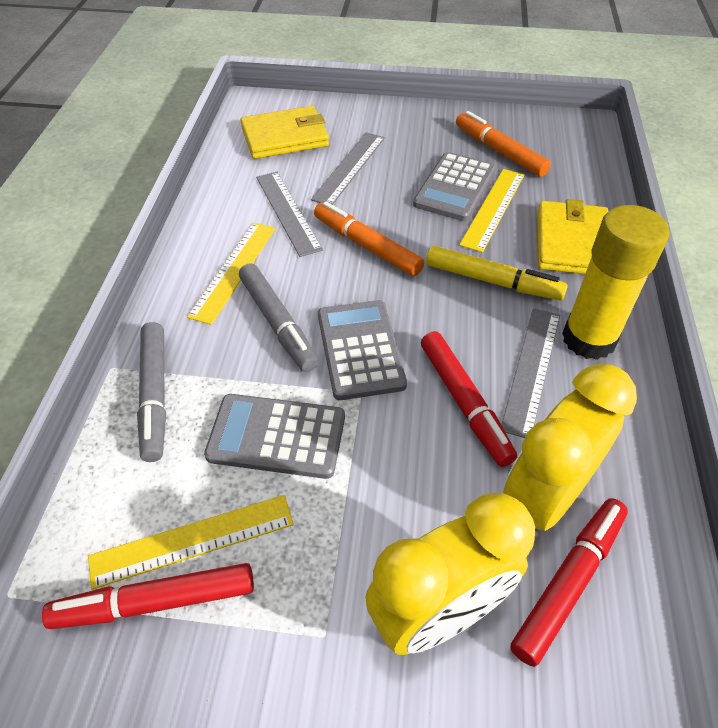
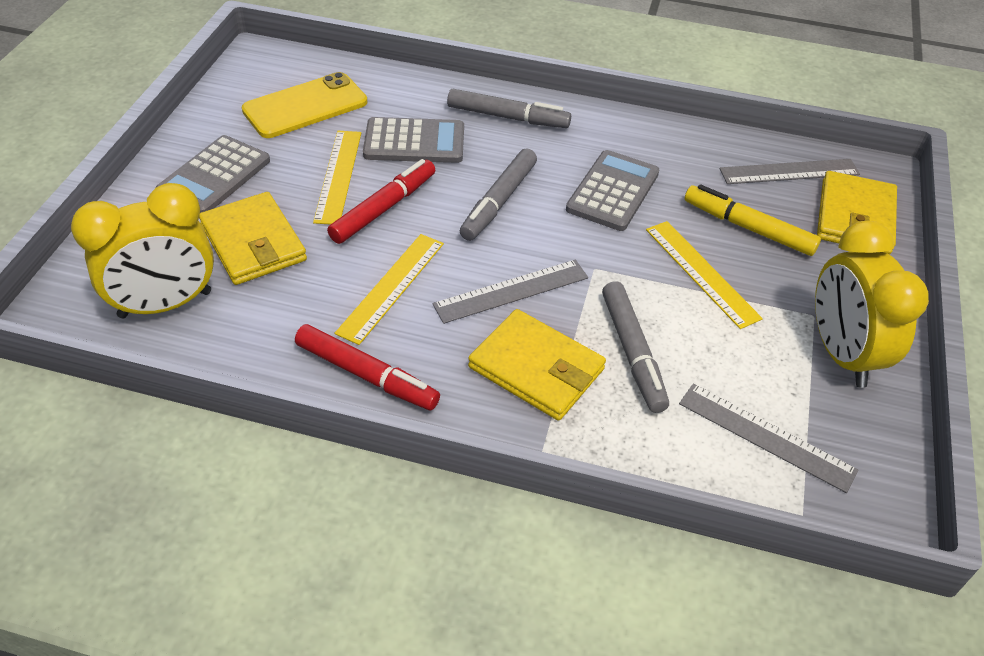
grey marker: [137,322,166,462] [239,263,318,372] = 2 -> [447,89,571,128] [460,148,537,241] [602,281,669,413] = 3
orange marker: [314,201,424,276] [456,111,551,177] = 2 -> none = 0
red marker: [42,563,254,629] [421,331,517,467] [510,498,628,667] = 3 -> [295,324,440,410] [327,159,435,244] = 2
yellow glue stick: [562,205,669,360] = 1 -> none = 0
yellow phone: none = 0 -> [242,72,367,138] = 1
yellow wallet: [240,106,329,159] [538,199,609,274] = 2 -> [199,192,307,285] [468,309,606,421] [817,171,897,254] = 3

